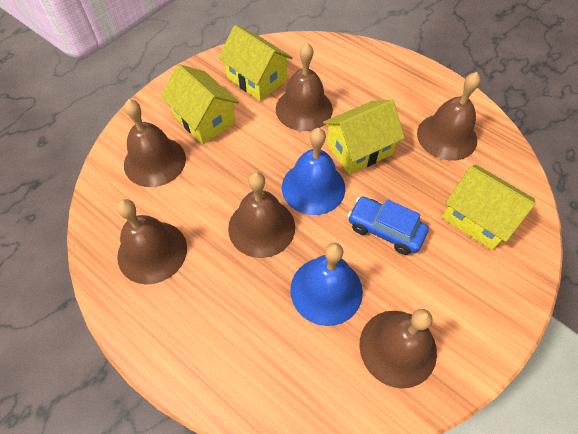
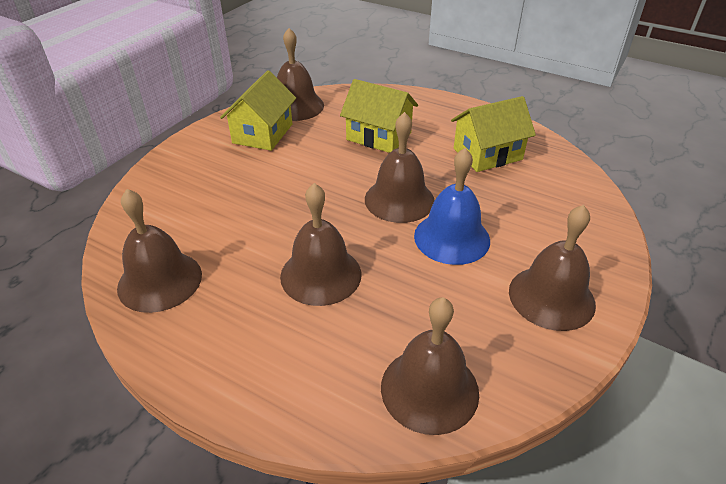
blue bell: [282,128,345,215] [290,243,363,326] = 2 -> [414,148,490,265] = 1
blue car: [348,196,429,255] = 1 -> none = 0
yellow house: [161,64,239,144] [218,25,293,101] [323,100,405,174] [442,165,535,250] = 4 -> [220,71,296,151] [340,79,418,153] [451,96,536,172] = 3

